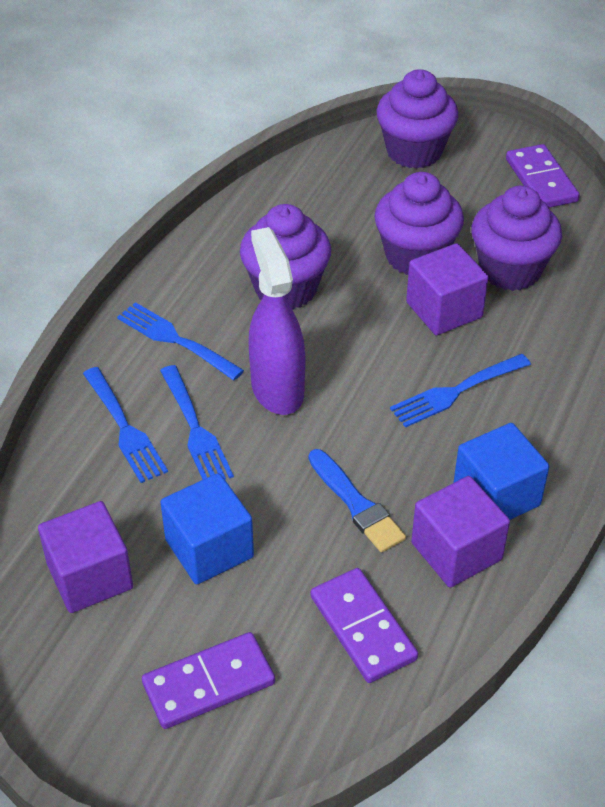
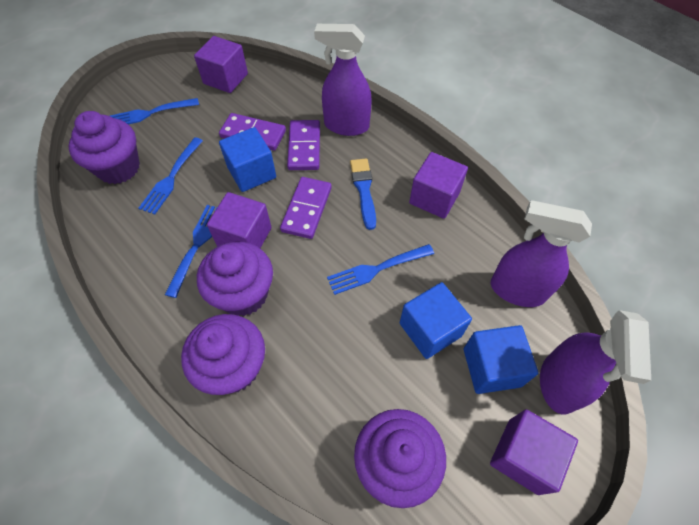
blue cube: [160,473,254,585] [453,423,550,520] = 2 -> [219,127,276,192] [400,282,472,359] [464,325,538,394] = 3
purple cube: [38,501,133,613] [406,243,489,335] [411,476,510,588] = 3 -> [194,36,248,93] [207,192,271,248] [409,152,468,219] [490,409,578,495] = 4
purple spray bottle: [249,227,305,415] = 1 -> [314,24,372,136] [491,200,592,307] [540,310,651,414] = 3

